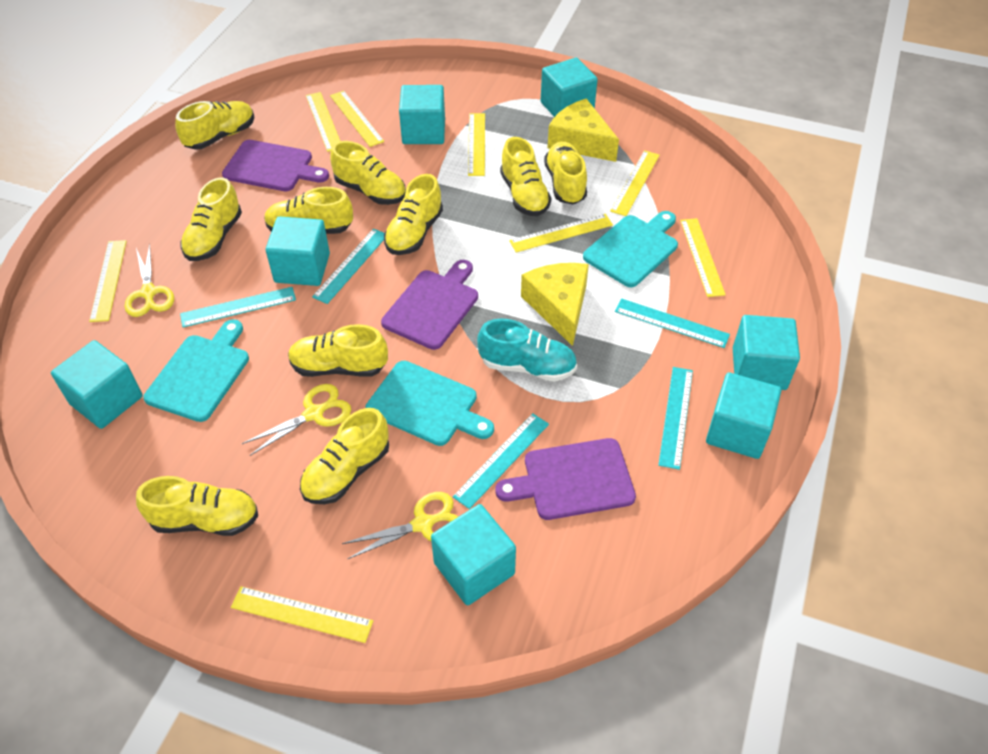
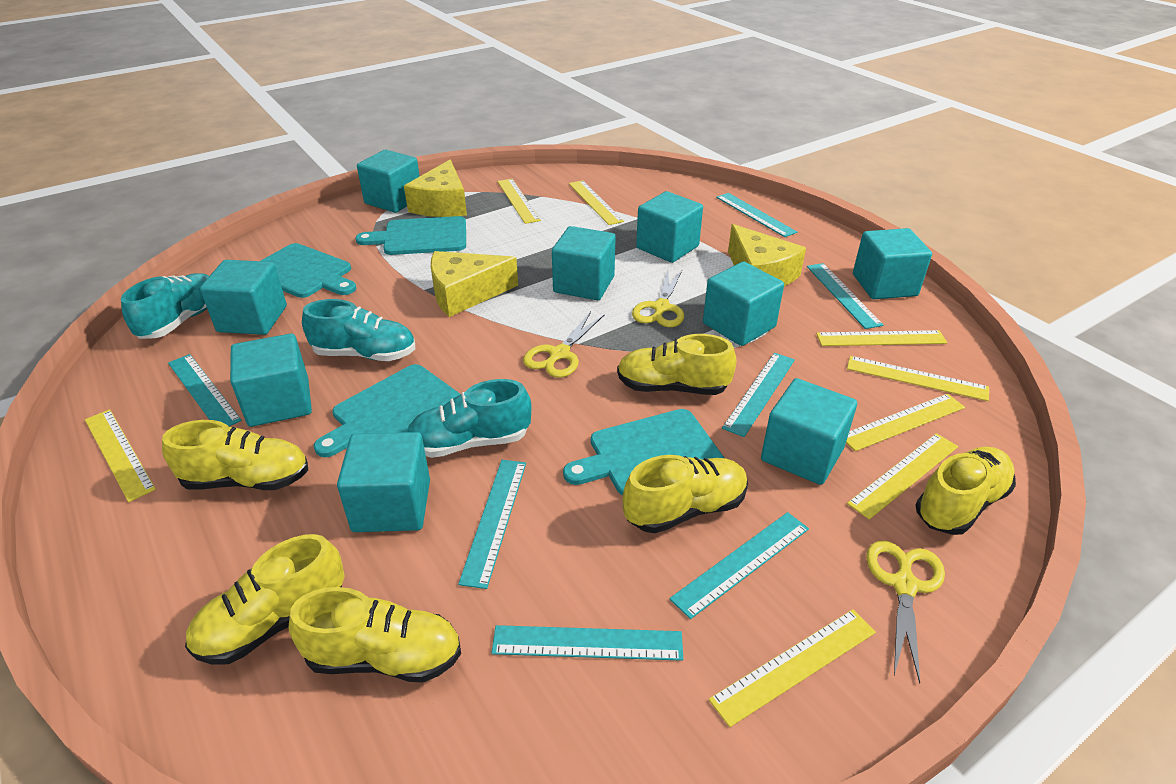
purple cutting board: [222,140,329,191] [381,260,478,350] [496,438,636,520] = 3 -> none = 0
turquoise cube: [51,340,143,429] [266,216,330,286] [399,85,445,144] [431,504,516,605] [541,58,598,117] [706,373,781,459] [733,315,800,390] = 7 -> [200,260,287,335] [230,333,312,427] [337,432,430,532] [357,150,420,213] [552,226,616,300] [636,191,703,263] [703,261,784,346] [761,378,857,485] [853,228,932,299] = 9
turquoise cutting board: [143,319,249,422] [366,361,494,446] [583,211,678,287] = 3 -> [261,243,356,298] [314,364,461,457] [355,216,466,255] [563,409,724,495] = 4
turquoise ruler: [180,287,296,327] [312,229,384,304] [453,413,549,509] [615,298,730,348] [658,367,693,470] = 5 -> [168,354,242,426] [458,460,526,589] [492,625,683,661] [670,512,809,619] [716,193,797,237] [722,353,795,437] [807,263,883,329] = 7
turquoise shoe: [477,319,577,382] = 1 -> [121,273,209,339] [302,299,415,361] [407,379,531,458] = 3
yellow cheese: [521,263,589,346] [548,98,619,162] = 2 -> [404,160,467,217] [431,251,518,317] [728,224,806,286] = 3
yellow shoe: [136,476,258,536] [175,101,255,150] [180,177,242,261] [264,187,353,234] [288,324,388,377] [300,408,389,504] [330,141,406,205] [384,174,443,255] [500,137,552,216] [544,141,587,204] = 10 -> [162,420,308,490] [185,534,345,665] [288,587,461,683] [617,334,737,395] [622,455,748,533] [916,447,1016,535] = 6

